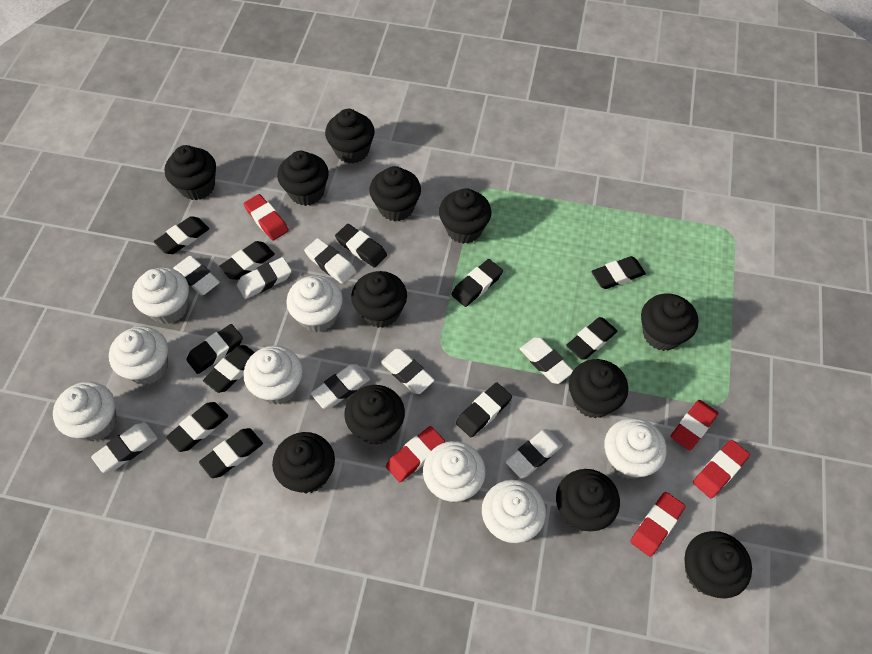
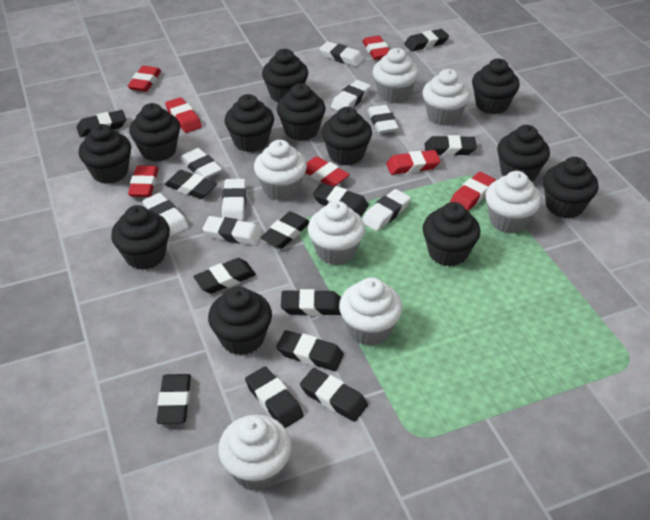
black eraser: [154,216,209,254] [166,402,228,452] [186,324,243,374] [199,428,263,478] [203,345,255,393] [219,241,275,280] [335,224,387,268] [451,259,503,307] [456,382,512,437] [566,317,618,360] [591,256,646,289] = 11 -> [76,110,126,137] [156,374,191,424] [165,170,217,199] [193,258,256,294] [245,367,304,428] [261,212,309,249] [276,330,344,371] [281,289,341,316] [300,368,368,422] [313,183,369,217] [404,29,449,51] [425,135,477,156] = 12
red eraser: [244,194,289,240] [386,426,445,482] [630,492,685,557] [671,400,718,451] [693,440,750,498] = 5 -> [128,66,161,92] [128,165,159,197] [165,97,202,133] [305,156,350,187] [362,36,390,60] [386,150,441,175] [450,172,496,211] = 7
white cupcake: [53,382,117,442] [109,326,168,385] [132,267,189,324] [243,346,303,405] [286,276,343,332] [423,441,485,503] [482,480,546,543] [604,418,666,479] = 8 -> [218,415,292,491] [254,140,307,201] [308,201,365,265] [339,277,402,346] [373,48,419,103] [422,69,471,125] [485,171,541,233] = 7

